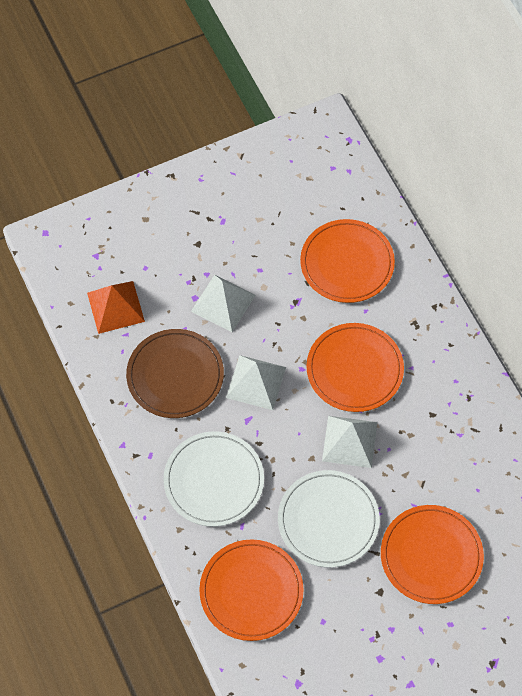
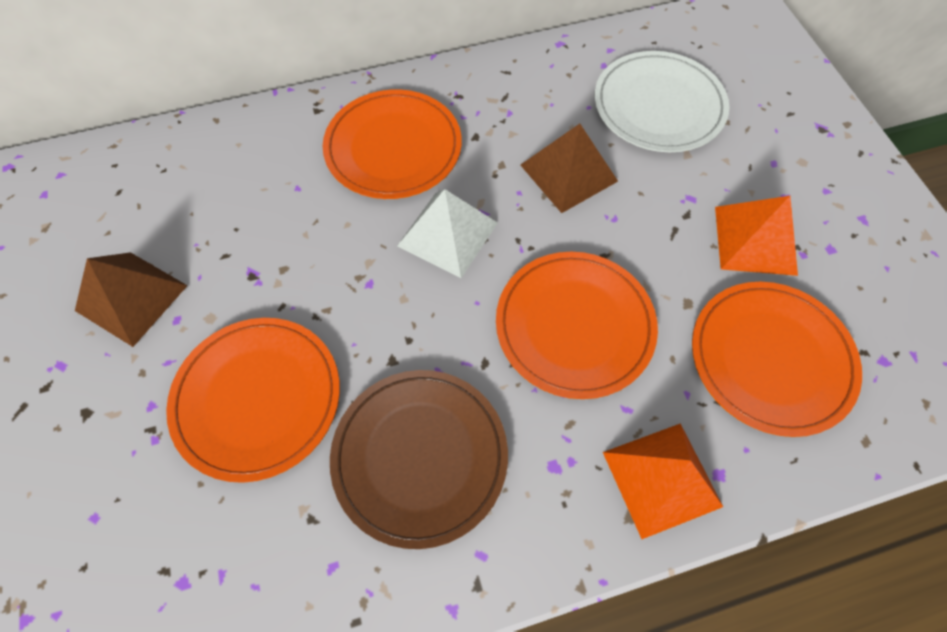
brown pyramid: none = 0 -> [75,252,188,347] [520,124,618,213] = 2
orange pyramid: [87,281,145,334] = 1 -> [603,424,723,539] [715,196,798,276] = 2
white plate: [163,431,264,527] [278,470,380,568] = 2 -> [595,51,729,152] = 1
white pyramid: [191,275,256,332] [226,355,286,410] [322,416,377,468] = 3 -> [397,189,498,278] = 1

